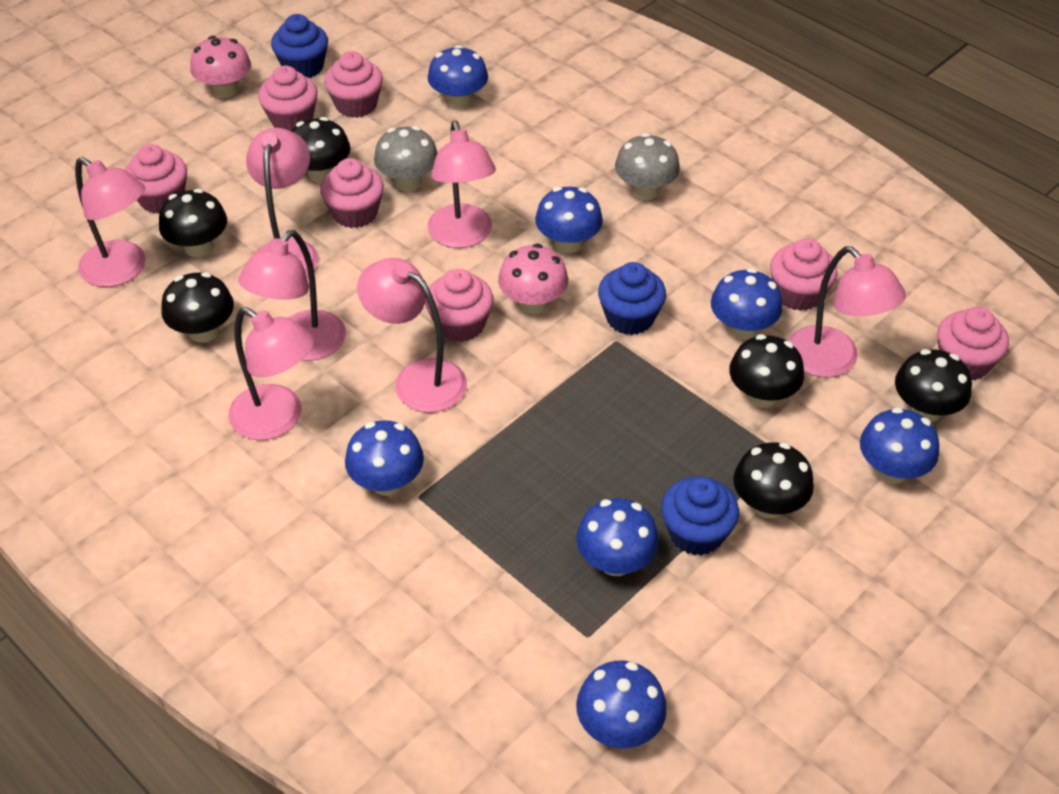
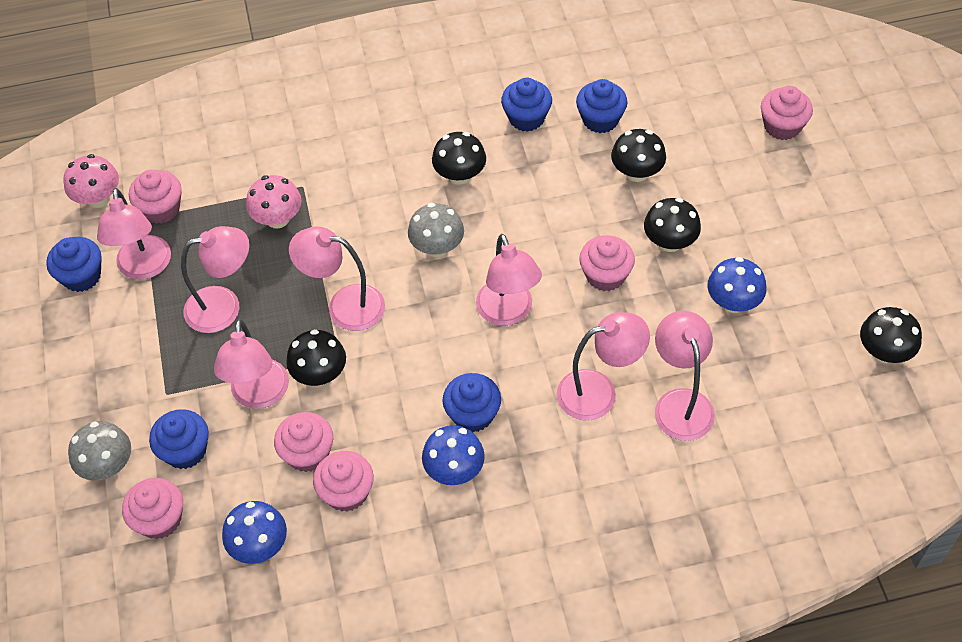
black mushroom: [159,189,227,257] [161,272,234,343] [291,117,350,183] [729,334,804,408] [733,442,814,519] [895,349,972,422] = 6 -> [286,329,346,386] [432,132,486,185] [611,129,666,182] [644,198,701,252] [860,307,922,363] = 5
blue cupcake: [271,14,328,78] [598,262,666,335] [661,476,739,556] = 3 -> [46,237,102,292] [149,409,209,469] [443,373,501,432] [501,78,552,132] [576,79,627,133] = 5
blue mushroom: [345,420,424,496] [428,45,488,109] [535,187,603,253] [576,498,659,576] [576,661,667,748] [711,268,783,340] [860,407,939,484] = 7 -> [222,501,287,564] [422,425,485,485] [708,257,766,313] = 3
pink cupcake: [125,144,187,214] [258,66,318,131] [320,158,384,228] [324,51,383,118] [425,269,493,342] [770,238,838,311] [937,307,1009,381] = 7 -> [122,478,183,539] [129,170,182,224] [274,412,333,472] [313,451,374,512] [579,235,635,291] [761,86,813,140] = 6

